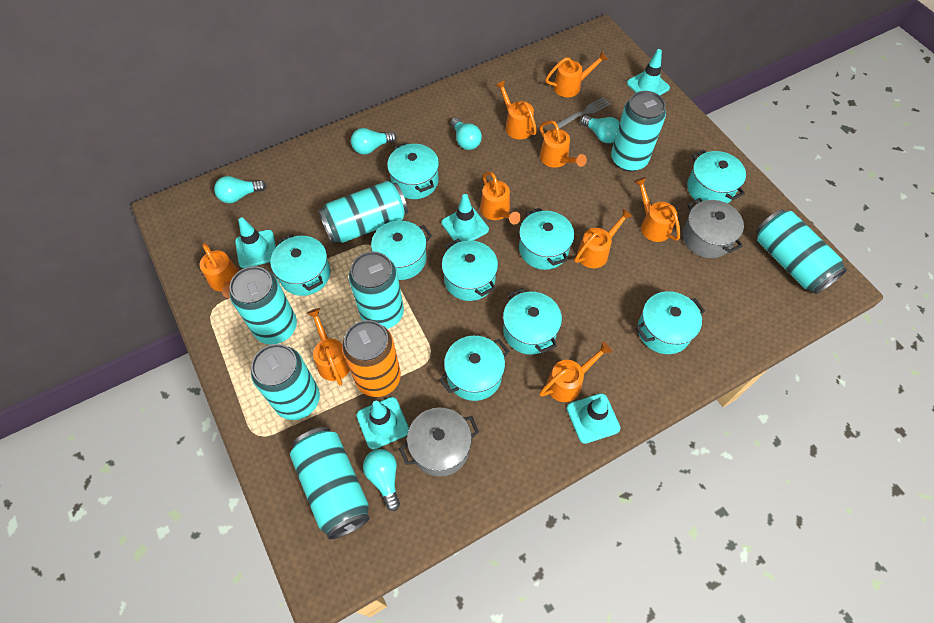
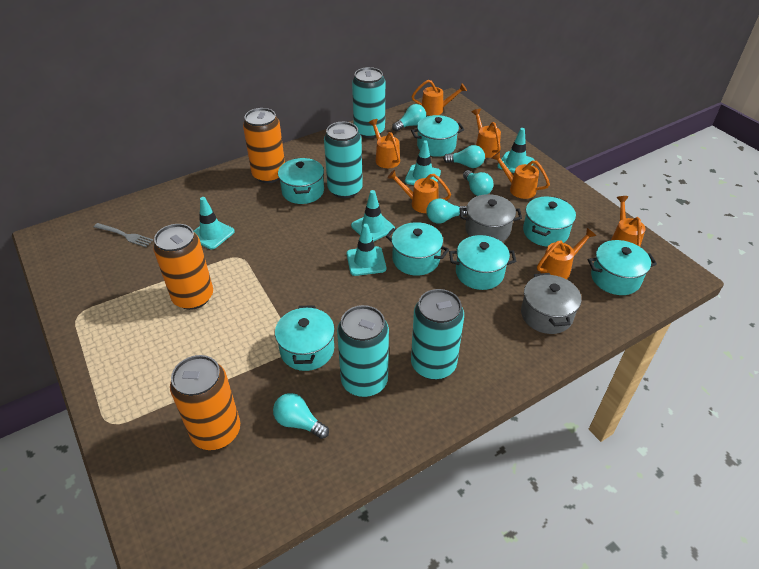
orange can: [342,320,401,397] = 1 -> [153,224,213,310] [170,355,240,450] [243,108,285,183] = 3
orange watering can: [200,243,239,298] [307,308,350,385] [480,172,521,225] [496,80,537,139] [539,342,612,402] [540,120,587,168] [545,51,608,97] [574,208,633,268] [634,177,681,242] = 9 -> [368,119,400,168] [387,170,451,213] [412,80,467,116] [472,109,501,158] [491,152,550,199] [537,228,596,279] [611,196,646,247] = 7
turquoise can: [229,266,297,345] [251,344,320,420] [290,427,370,540] [318,181,408,243] [349,251,404,329] [611,91,666,172] [756,209,847,294] = 7 -> [324,122,363,198] [337,305,389,397] [352,67,385,138] [411,289,464,380] = 4
turquoise pot: [270,234,330,296] [371,220,432,280] [387,142,439,199] [439,336,509,401] [442,238,498,301] [503,288,562,355] [519,208,574,270] [636,291,705,354] [687,150,746,204] = 9 -> [275,305,335,371] [278,158,324,204] [386,222,449,276] [411,115,464,157] [449,235,516,290] [523,197,576,247] [588,240,657,295] = 7

